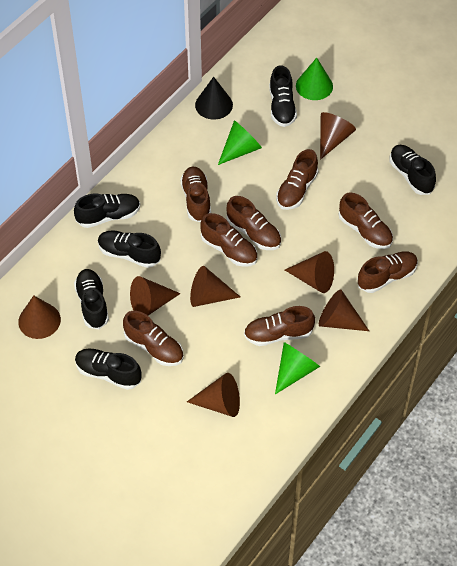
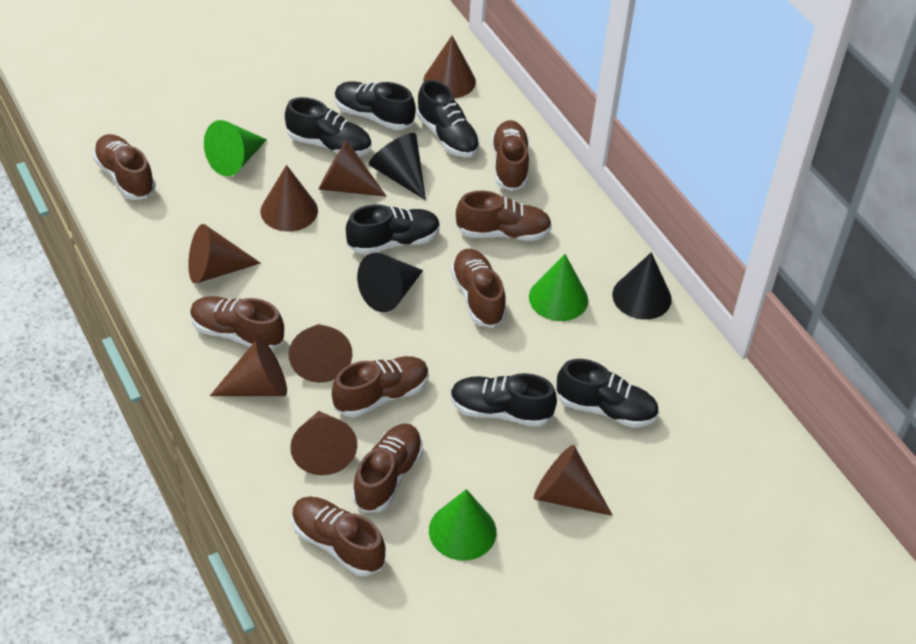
black cone: [195,77,233,120] = 1 -> [357,252,423,312] [369,133,426,200] [612,252,672,320] = 3
brown cone: [18,296,61,339] [130,276,181,316] [187,373,240,417] [190,266,240,307] [285,251,334,293] [319,289,369,331] [320,112,356,160] = 7 -> [188,224,261,284] [210,338,287,396] [261,165,318,232] [289,324,352,383] [290,411,357,475] [318,140,387,197] [424,36,476,98] [534,445,613,516] = 8

